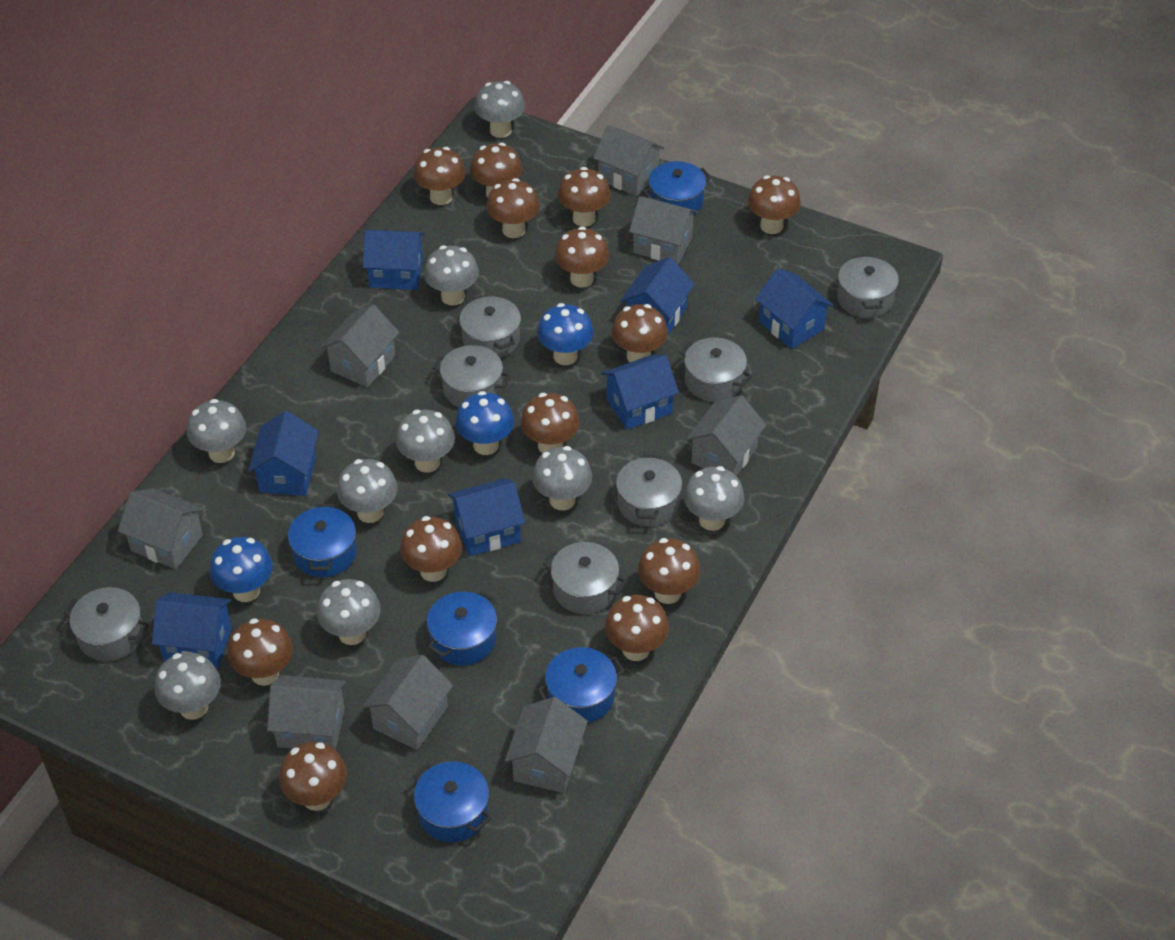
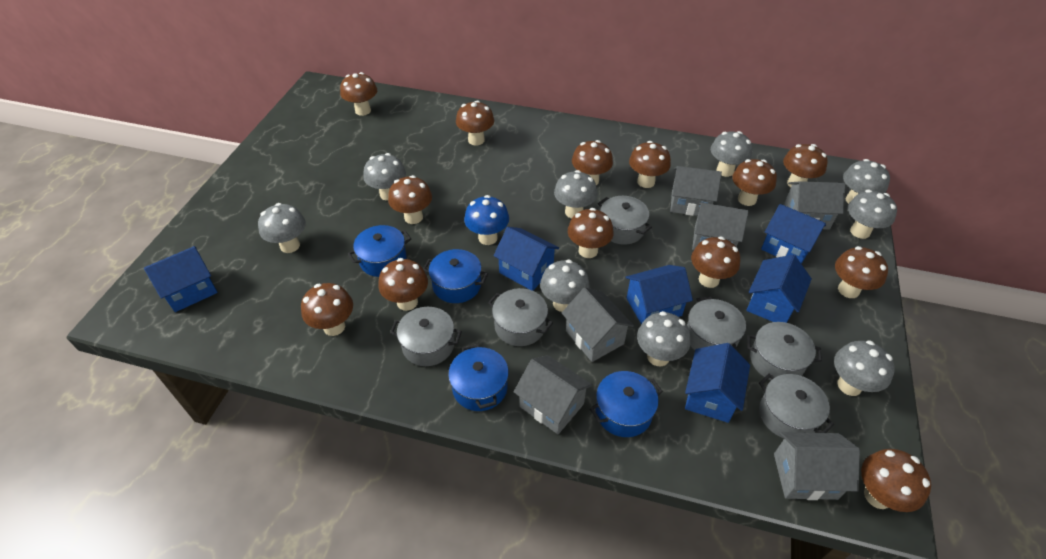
blue house: [152,592,232,668] [248,411,319,496] [363,230,424,290] [448,478,525,556] [601,355,679,430] [620,257,694,335] [755,268,834,349] = 7 -> [144,246,218,312] [493,227,559,291] [626,265,693,324] [685,343,750,423] [746,255,812,323] [761,204,826,264] = 6
blue mushroom: [210,537,273,602] [455,391,514,455] [537,303,594,365] = 3 -> [464,195,509,245] = 1
blue pot: [288,504,357,578] [413,761,491,842] [427,591,497,666] [537,647,625,723] [643,161,711,215] = 5 -> [348,225,411,277] [423,249,488,303] [448,344,509,411] [590,371,663,437] = 4
grey house: [118,488,204,569] [267,675,346,750] [321,304,399,387] [362,655,453,750] [505,697,588,793] [593,125,664,196] [629,196,698,264] [686,395,766,476] = 8 -> [514,355,592,434] [562,287,634,362] [670,166,722,216] [692,202,749,250] [774,432,860,500] [784,181,845,230] = 6
grey pot: [64,587,149,661] [433,345,511,407] [459,295,521,358] [543,542,627,614] [616,455,682,526] [679,338,752,402] [837,255,899,318] = 7 -> [390,307,462,366] [488,288,553,346] [598,196,652,245] [687,296,746,351] [747,322,822,380] [759,374,834,438] = 6

